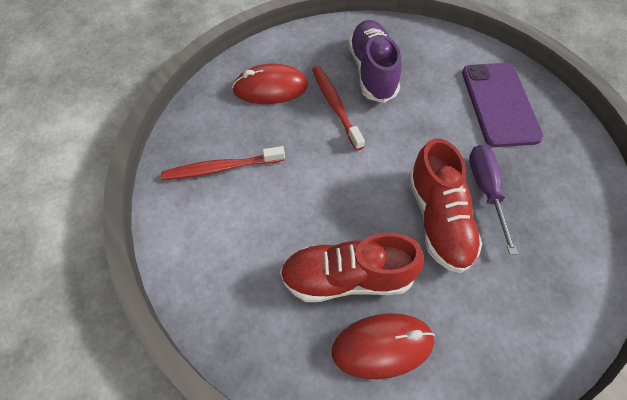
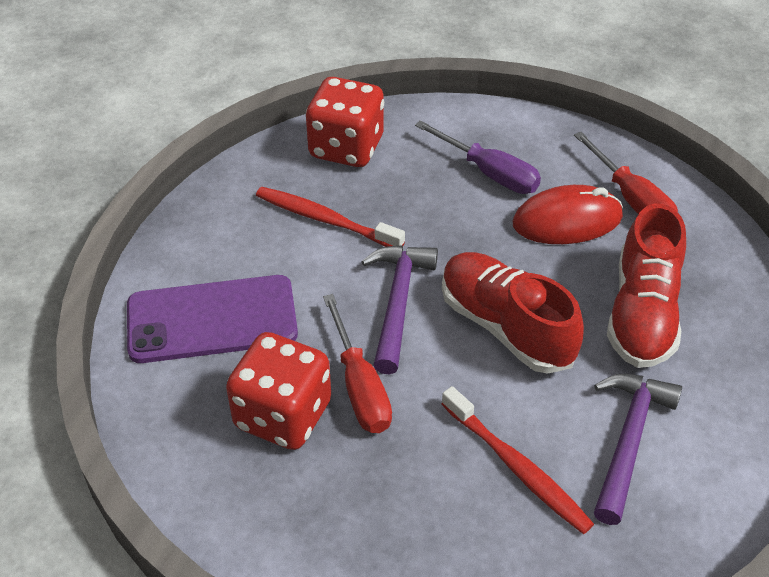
purple hammer: none = 0 -> [361,245,438,375] [594,374,682,525] = 2
purple shoe: [348,20,401,103] = 1 -> none = 0
red dice: none = 0 -> [226,332,331,450] [305,77,384,167] = 2
red mouse: [232,64,308,104] [332,313,435,379] = 2 -> [512,185,623,244] = 1
red screwdriver: none = 0 -> [323,294,392,433] [574,132,678,214] = 2

